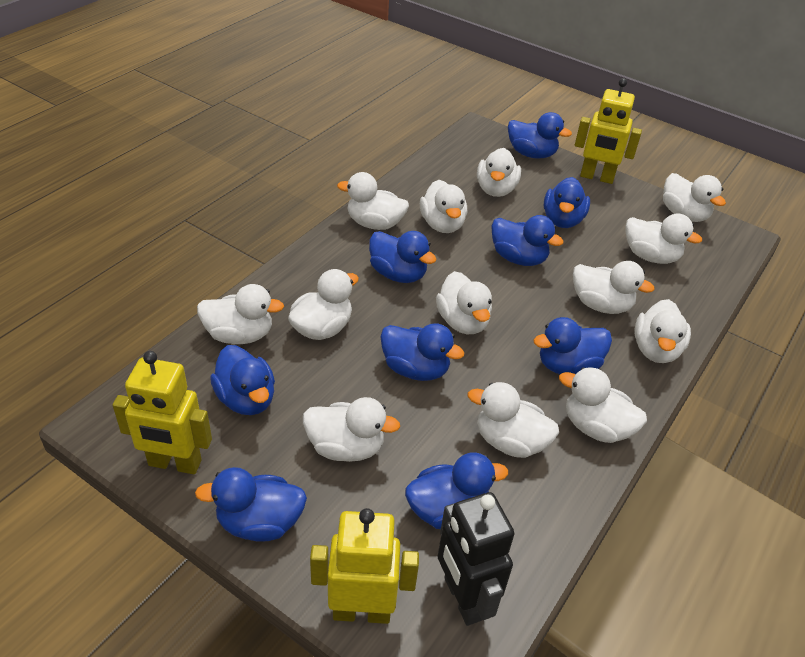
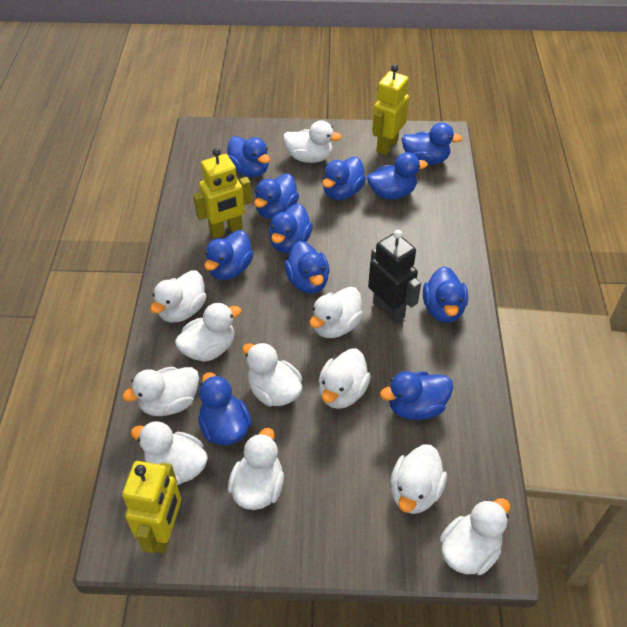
blue duck: [195,467,307,542] [210,345,275,415] [369,231,437,283] [380,323,464,381] [405,452,508,529] [491,215,564,266] [508,112,572,159] [534,317,612,374] [544,177,590,228] = 9 -> [198,372,252,445] [204,230,254,280] [227,136,270,177] [254,173,299,219] [269,204,313,253] [284,241,330,294] [322,157,366,200] [367,152,428,200] [380,371,453,420] [401,122,462,165] [423,266,468,323] = 11
white duck: [197,284,284,344] [288,269,359,340] [303,397,400,462] [337,172,409,230] [420,180,467,233] [436,271,492,334] [468,382,559,458] [477,148,521,197] [559,367,647,443] [573,261,655,314] [626,213,702,264] [634,299,691,363] [663,173,726,222] = 13 -> [122,367,199,416] [131,421,208,485] [150,270,206,323] [175,303,241,362] [228,428,284,510] [242,342,302,406] [283,121,342,163] [310,287,363,338] [319,349,371,409] [390,445,447,514] [440,498,510,575] = 11

